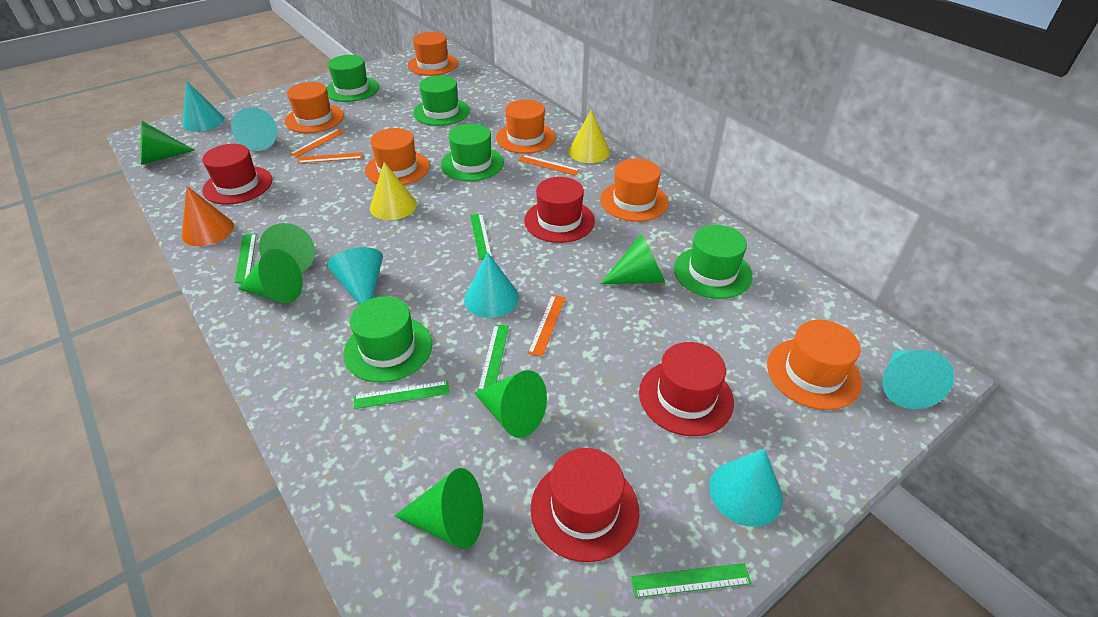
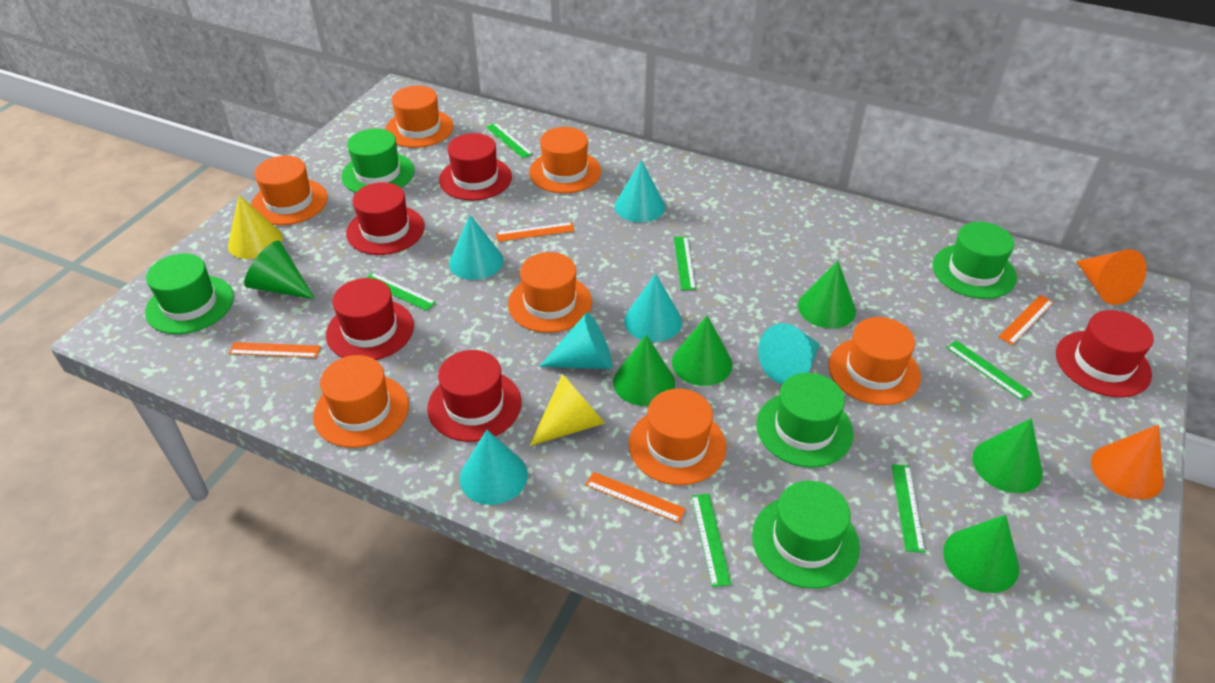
green ruler: [234,233,256,283] [354,381,449,409] [470,214,492,260] [478,324,509,391] [631,563,752,598] = 5 -> [366,272,436,311] [486,123,533,158] [674,237,696,290] [691,494,731,587] [892,464,925,553] [946,340,1032,400] = 6
orange cone: [182,186,234,246] = 1 -> [1076,249,1147,305] [1091,424,1164,500] = 2
orange hat: [285,82,344,133] [365,128,430,185] [408,32,458,76] [496,100,556,154] [600,158,669,222] [767,320,862,410] = 6 -> [251,156,328,225] [313,355,409,448] [385,86,454,148] [508,252,592,333] [529,127,601,193] [629,389,726,485] [829,317,921,405] = 7
red hat: [202,144,272,204] [524,177,595,243] [531,448,639,562] [639,342,734,436] = 4 -> [326,278,414,360] [346,182,425,255] [427,350,521,442] [439,133,512,201] [1056,310,1154,398] = 5

